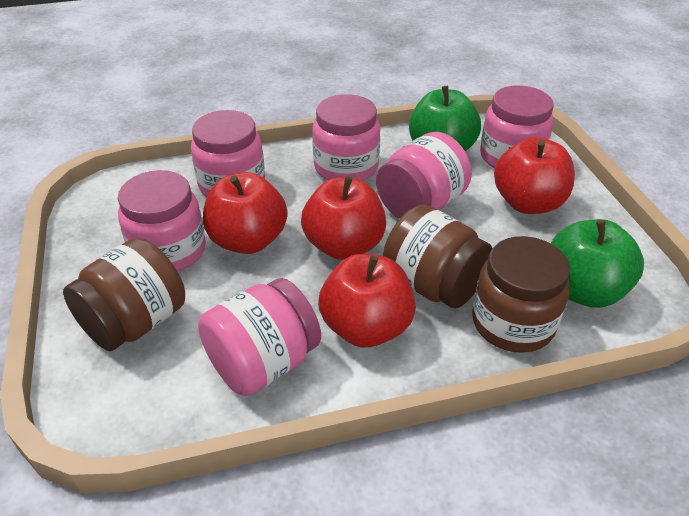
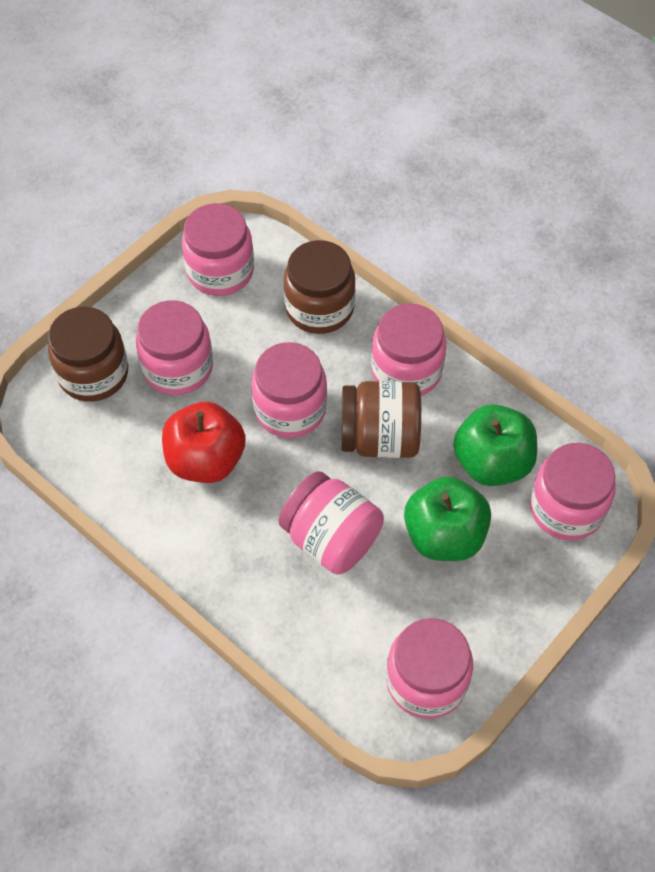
pink jar: [118,170,206,272] [191,110,265,197] [198,278,321,396] [312,94,380,181] [376,132,472,219] [480,85,554,168] = 6 -> [136,300,213,395] [182,203,254,296] [251,342,327,438] [279,471,384,574] [371,304,446,396] [386,618,473,719] [530,443,616,540] = 7
red apple: [203,172,288,254] [301,176,386,260] [318,254,416,347] [494,137,575,214] = 4 -> [162,402,246,483] = 1

